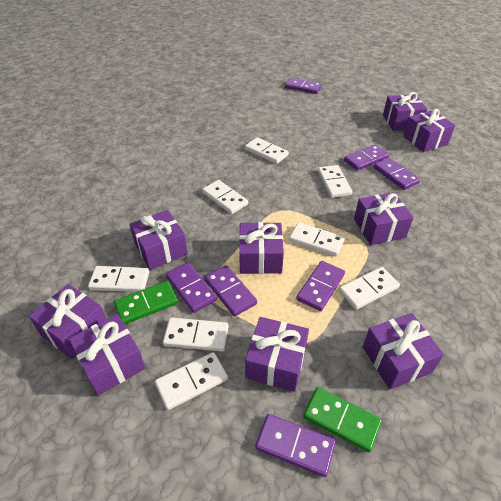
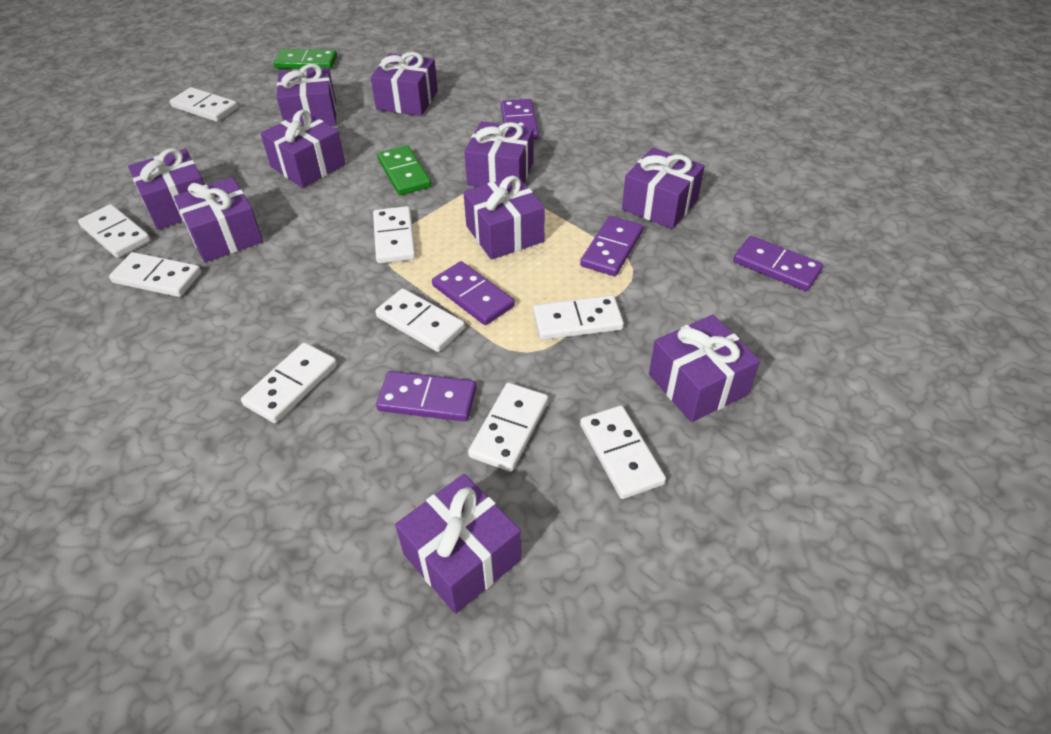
purple domino: [166,262,217,313] [204,265,257,316] [255,414,336,477] [285,77,322,94] [296,261,345,311] [344,145,389,171] [374,158,420,190] = 7 -> [376,371,476,422] [432,261,515,325] [501,99,539,139] [580,216,643,276] [733,236,823,291] = 5
purple gift: [29,284,106,359] [69,314,146,396] [129,210,188,270] [239,222,284,274] [245,317,309,392] [354,192,414,245] [363,313,444,389] [383,92,427,131] [403,109,455,152] = 9 -> [128,148,205,229] [174,177,263,262] [261,110,345,188] [277,64,337,126] [371,52,438,116] [395,474,521,614] [463,175,545,260] [464,121,533,187] [622,147,705,229] [649,315,760,422] = 10
white domino: [88,266,149,292] [155,352,228,410] [163,317,229,352] [202,180,248,214] [245,137,289,164] [289,222,345,257] [318,165,352,198] [339,267,400,310] = 8 -> [78,204,151,258] [109,252,201,297] [170,87,238,122] [241,342,337,423] [373,206,416,264] [375,288,465,352] [468,383,548,472] [533,295,624,340] [580,405,666,499] = 9

